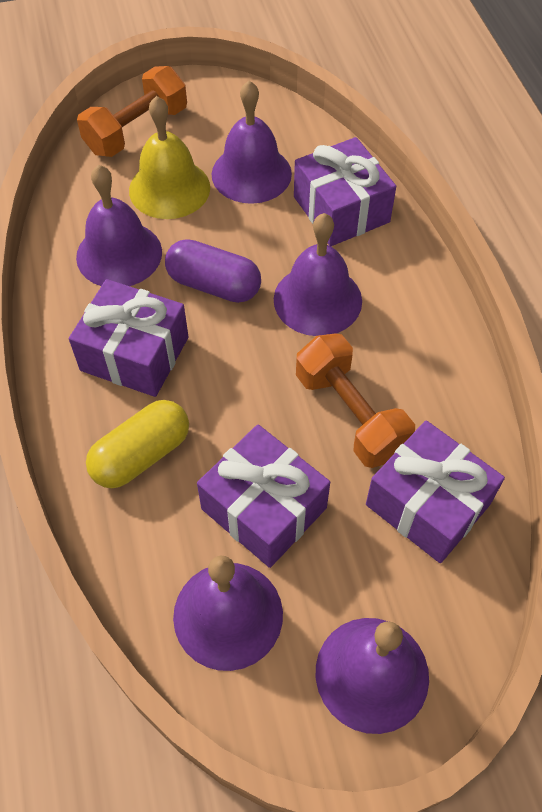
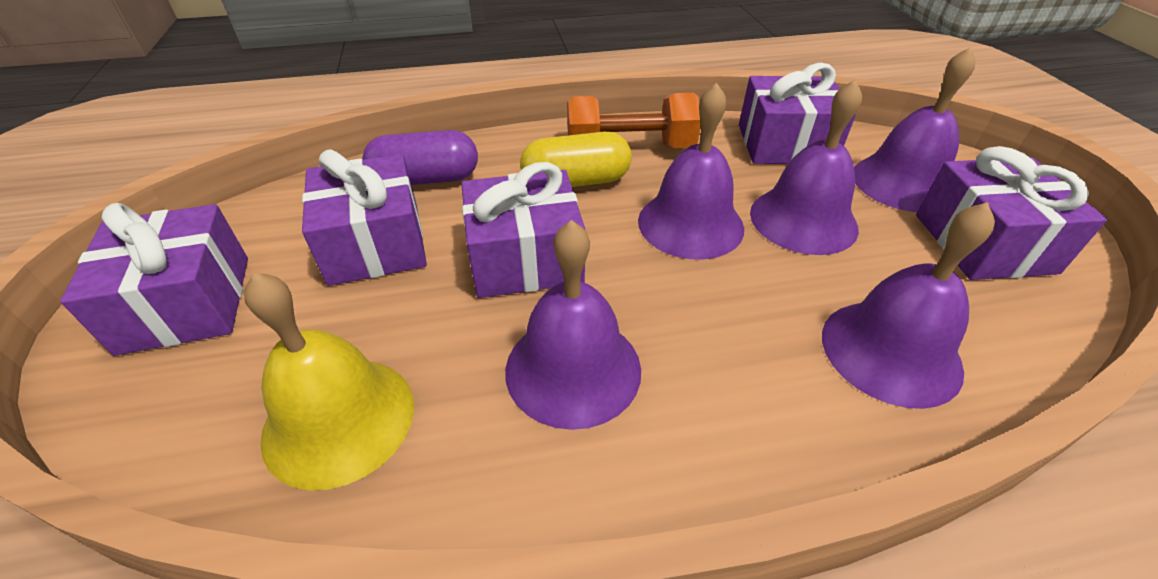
orange dumbbell: [77,66,187,157] [296,334,415,468] = 2 -> [567,93,701,148] = 1
purple gift: [69,279,188,397] [197,424,330,568] [294,137,396,246] [366,420,505,563] = 4 -> [60,203,248,356] [302,149,427,286] [461,162,585,298] [739,62,856,164] [916,146,1107,280] = 5

